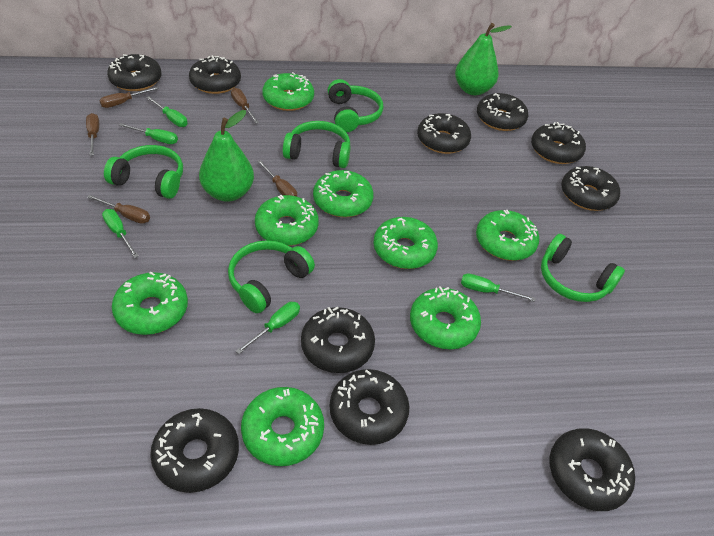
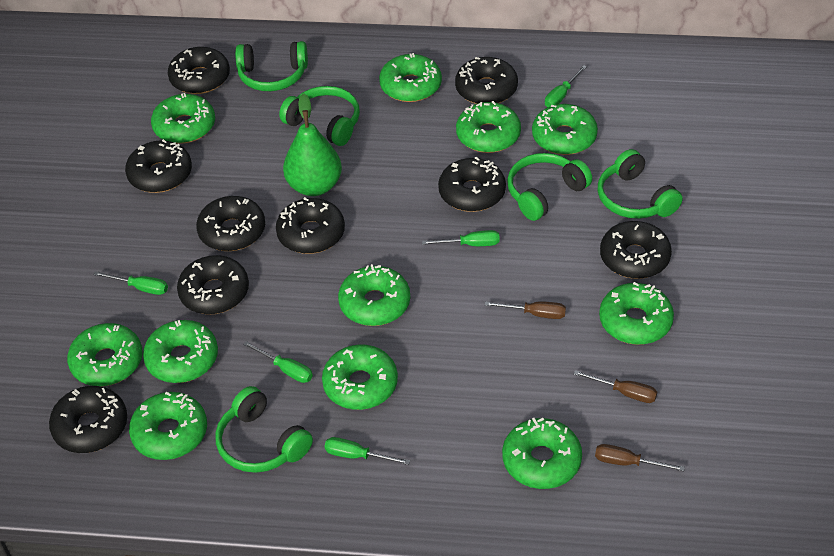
black donut: [107,54,162,91] [150,408,239,493] [189,55,241,94] [301,307,375,373] [330,369,409,445] [417,113,471,154] [477,93,528,131] [531,122,586,164] [549,428,635,511] [561,166,620,211] = 10 -> [49,386,127,453] [125,139,192,193] [168,47,230,94] [177,255,249,315] [196,196,265,251] [276,197,345,254] [438,157,506,212] [455,57,518,104] [600,221,672,279] = 9
brown screwdriver: [86,113,99,156] [87,195,150,224] [99,87,159,108] [231,88,259,123] [257,160,297,197] = 5 -> [484,301,566,319] [574,370,657,403] [595,444,685,471] = 3
green donut: [112,272,188,335] [241,387,324,466] [255,195,319,246] [262,72,314,111] [313,170,374,217] [373,217,438,269] [410,286,481,349] [476,210,539,261] = 8 -> [67,323,143,386] [129,392,207,460] [143,320,218,383] [151,93,215,144] [322,345,398,410] [338,264,410,326] [379,53,442,102] [456,101,521,153] [502,418,582,489] [532,104,598,155] [599,282,674,345] = 11
green pear: [199,110,254,202] [455,23,512,95] = 2 -> [283,93,342,196] = 1

